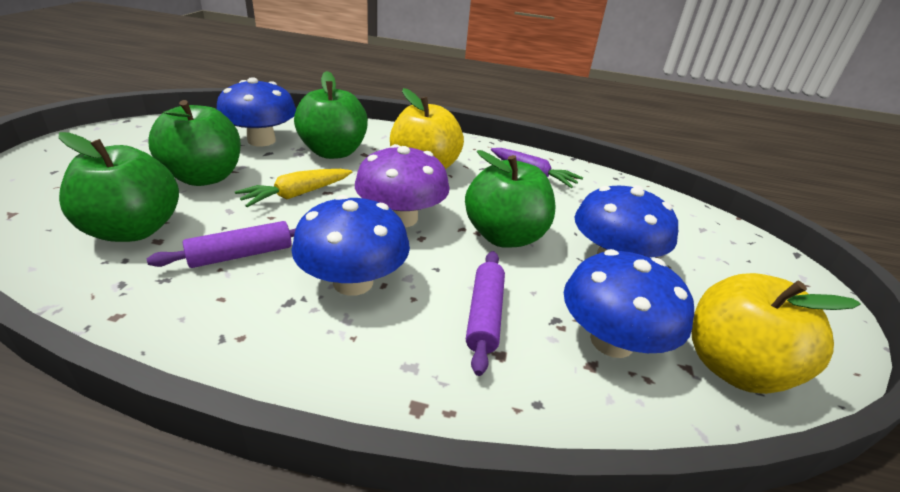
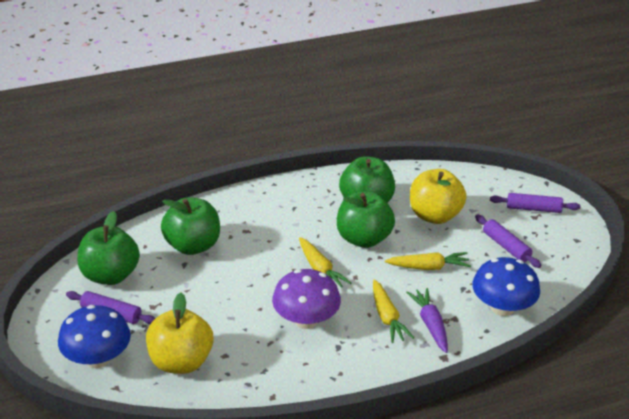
blue mushroom: [217,77,296,146] [291,195,410,296] [564,249,694,358] [575,185,678,258] = 4 -> [58,305,131,368] [473,257,540,316] = 2
purple rolling pin: [147,221,296,268] [466,251,505,376] = 2 -> [66,291,155,324] [475,214,542,268] [490,193,581,213] = 3
yellow carrot: [235,169,352,207] = 1 -> [299,237,351,288] [373,280,414,343] [385,252,471,270] = 3

